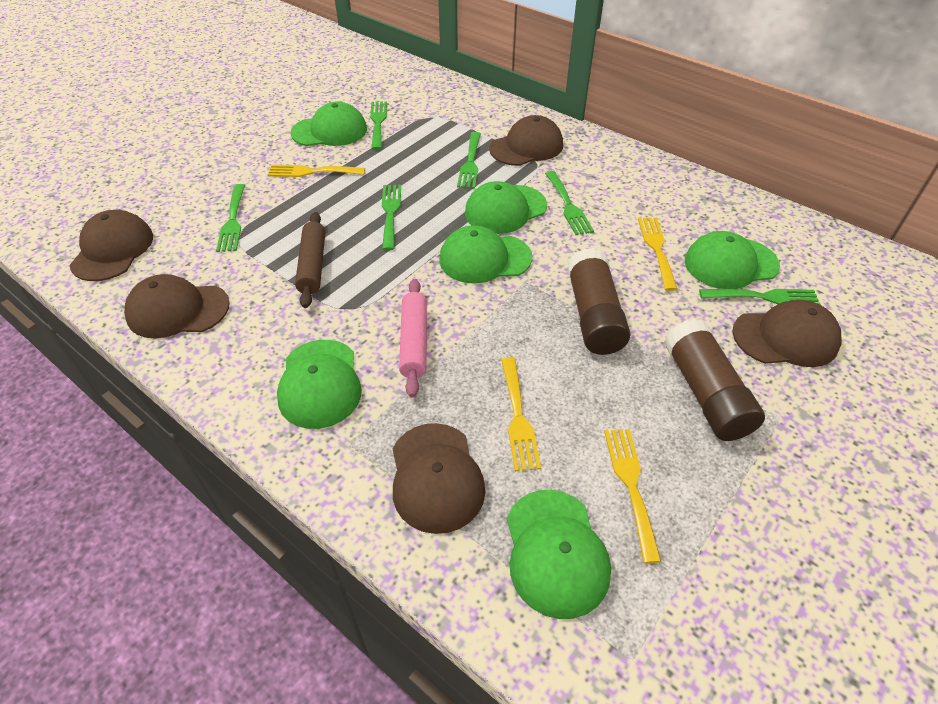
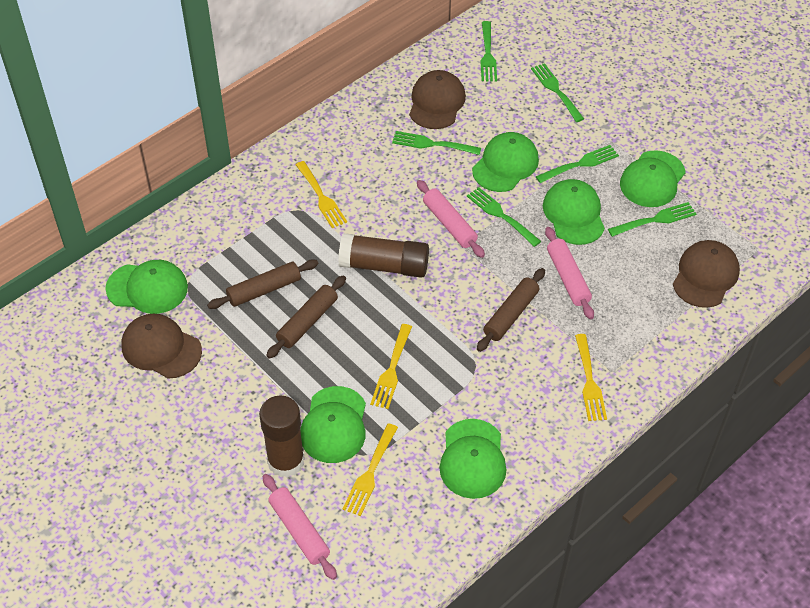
brown cap: [69,210,153,281] [124,274,230,339] [393,423,485,534] [489,115,563,166] [732,300,842,367] = 5 -> [121,314,202,379] [409,70,466,129] [673,240,740,308] = 3
brown rolling pin: [295,212,325,308] = 1 -> [207,259,318,309] [266,275,346,359] [477,268,545,352] = 3
pink rolling pin: [399,279,427,397] = 1 -> [263,474,337,580] [417,180,485,258] [545,227,594,320] = 3

